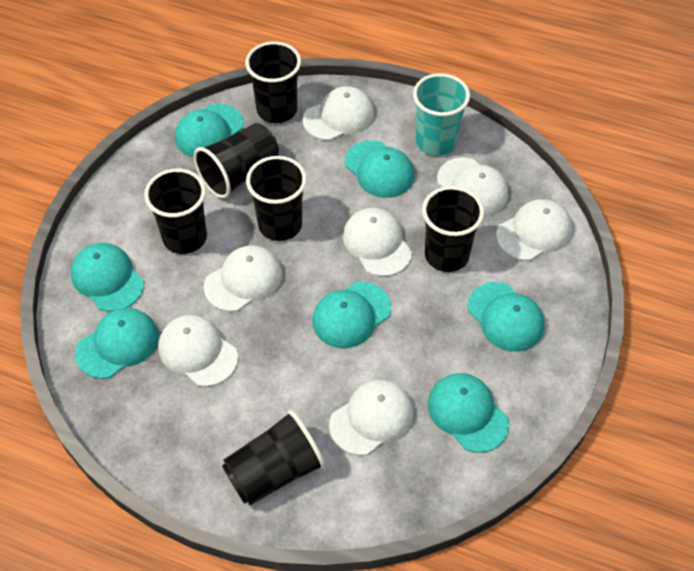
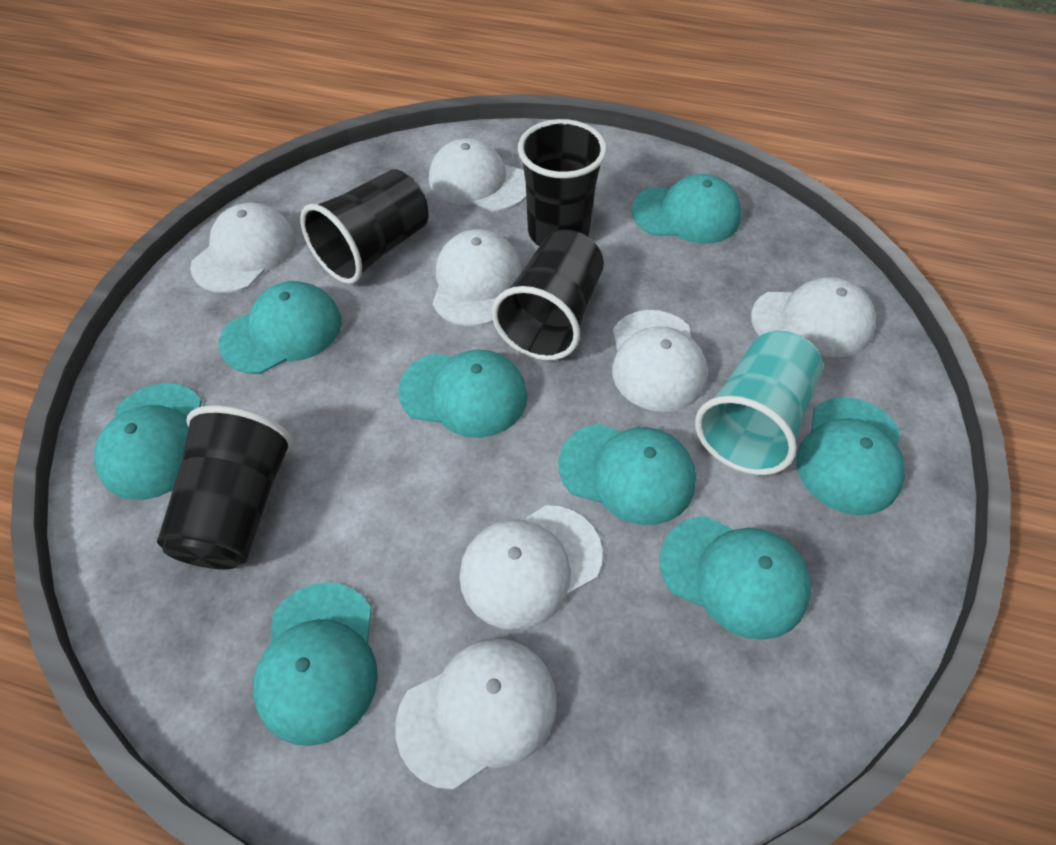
black cup: [144,169,207,254] [194,123,279,199] [222,410,325,505] [245,41,301,123] [246,156,307,241] [422,186,484,272] = 6 -> [157,405,293,569] [300,169,429,284] [492,229,604,360] [518,119,607,246] = 4
turquoise cap: [71,243,144,312] [75,308,159,379] [175,104,244,158] [312,282,391,348] [345,140,414,198] [428,373,509,453] [468,282,545,352] = 7 -> [94,383,202,500] [219,281,342,374] [253,582,378,746] [398,350,527,438] [558,423,696,525] [631,174,742,244] [660,516,811,640] [796,397,905,515] = 8

